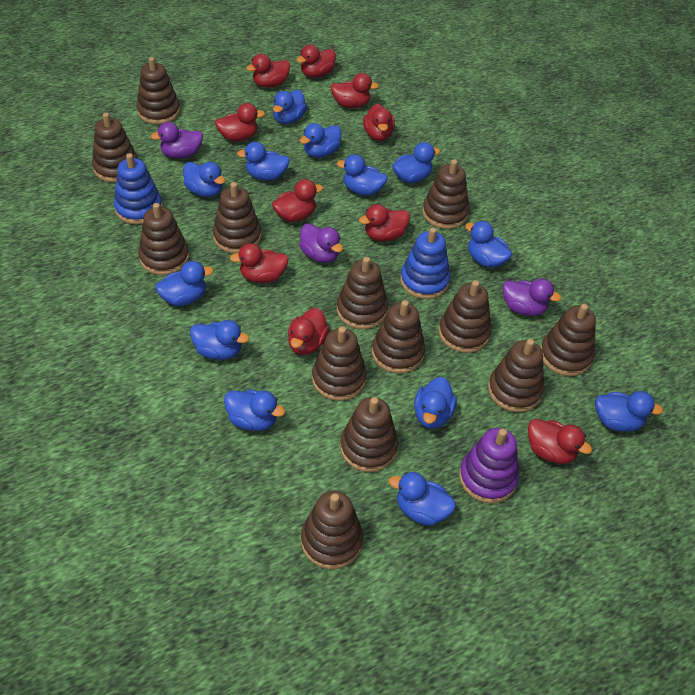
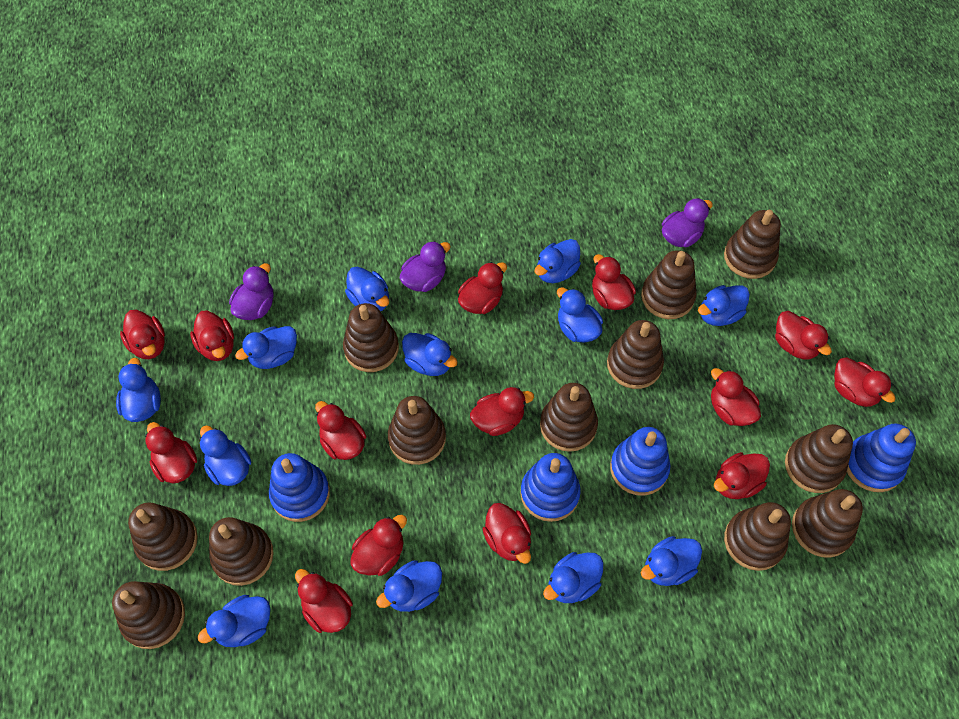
blue duck: [155,261,213,306] [183,162,225,197] [190,320,249,360] [224,390,285,431] [237,142,290,181] [273,90,307,124] [299,123,341,158] [337,154,388,196] [389,472,456,526] [392,142,440,183] [414,377,457,429] [465,221,512,268] [595,391,663,432] = 13 -> [116,358,161,422] [198,595,270,647] [199,425,251,486] [235,326,297,369] [345,267,389,311] [376,560,442,612] [402,333,458,376] [535,239,581,283] [543,552,604,603] [557,287,603,343] [641,536,702,586] [698,285,750,326] = 12
blue stacking toy: [114,153,163,225] [400,228,450,299] = 2 -> [269,453,330,522] [520,453,581,522] [610,427,670,496] [847,423,916,492] = 4
brown stacking toy: [92,113,138,183] [136,57,180,124] [139,203,189,275] [213,182,261,253] [301,491,363,569] [312,326,367,401] [337,257,388,329] [340,397,398,472] [372,300,425,374] [422,159,469,229] [439,280,492,353] [488,339,544,412] [541,304,596,376] = 13 -> [112,581,185,649] [128,502,198,571] [209,517,274,586] [343,303,399,372] [388,396,446,465] [540,383,598,452] [607,320,664,389] [641,250,697,319] [724,210,781,279] [724,502,791,571] [785,424,853,493] [792,489,863,558] = 12
purple stacking toy: [459,428,519,503] = 1 -> none = 0
red duck: [215,103,265,141] [230,243,289,283] [246,54,290,88] [272,179,323,222] [288,308,329,355] [296,44,336,78] [331,73,379,108] [359,204,410,241] [363,104,395,141] [528,419,592,464] = 10 -> [120,310,165,359] [145,422,197,484] [190,311,234,361] [295,569,353,633] [315,401,366,460] [350,515,407,576] [458,262,507,314] [470,387,534,436] [483,503,531,564] [592,254,636,310] [711,368,761,426] [714,452,770,499] [775,311,832,359] [834,357,896,407] = 14

